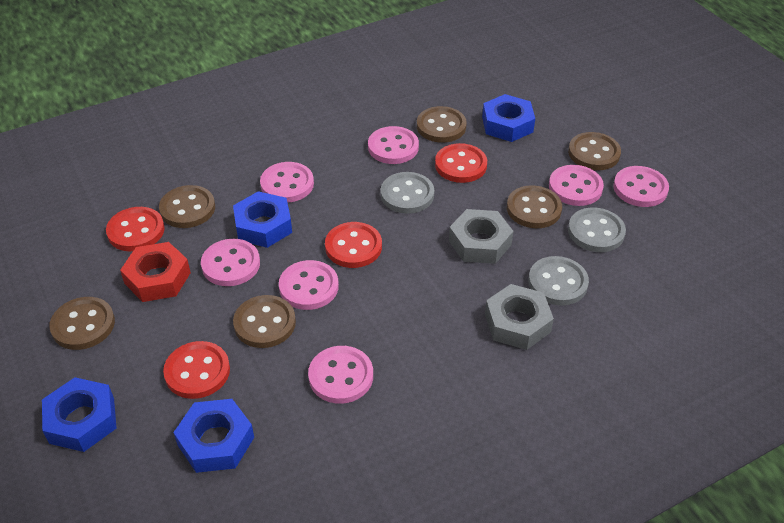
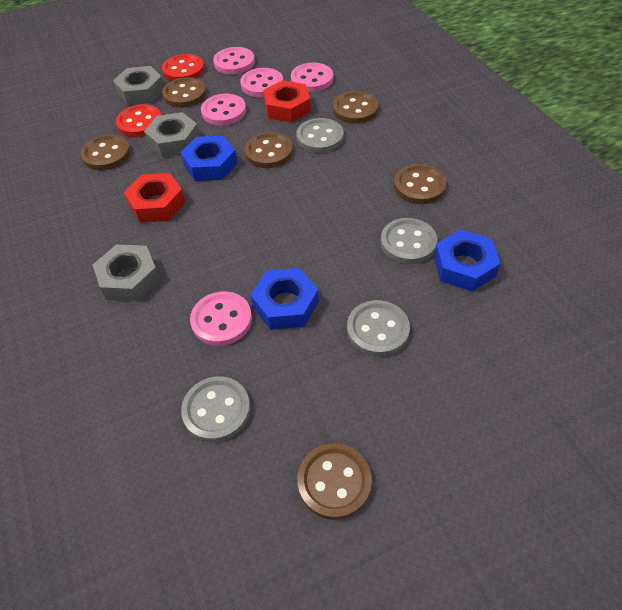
blue nut: [42,377,117,452] [173,399,254,473] [233,191,292,248] [482,94,535,142] = 4 -> [180,136,237,181] [251,268,319,330] [434,230,501,291] = 3
grey button: [381,172,435,214] [528,256,589,305] [568,208,626,252] = 3 -> [181,376,251,442] [296,118,344,153] [347,300,410,357] [381,218,437,264] = 4
grey nut: [449,209,514,264] [485,284,554,350] = 2 -> [93,245,160,301] [113,66,164,105] [144,112,200,157] = 3
pink button: [201,239,260,286] [260,162,314,203] [279,260,339,310] [308,346,373,404] [368,126,419,164] [549,165,604,206] [613,166,669,207] = 7 -> [190,291,252,346] [201,94,246,126] [213,47,255,75] [240,68,283,97] [291,63,333,92] = 5
red button: [106,207,165,251] [163,341,230,399] [325,222,382,268] [435,143,487,183] = 4 -> [116,104,161,137] [162,54,204,81] = 2
red nut: [120,242,191,302] = 1 -> [124,173,186,223] [263,80,311,123] = 2

